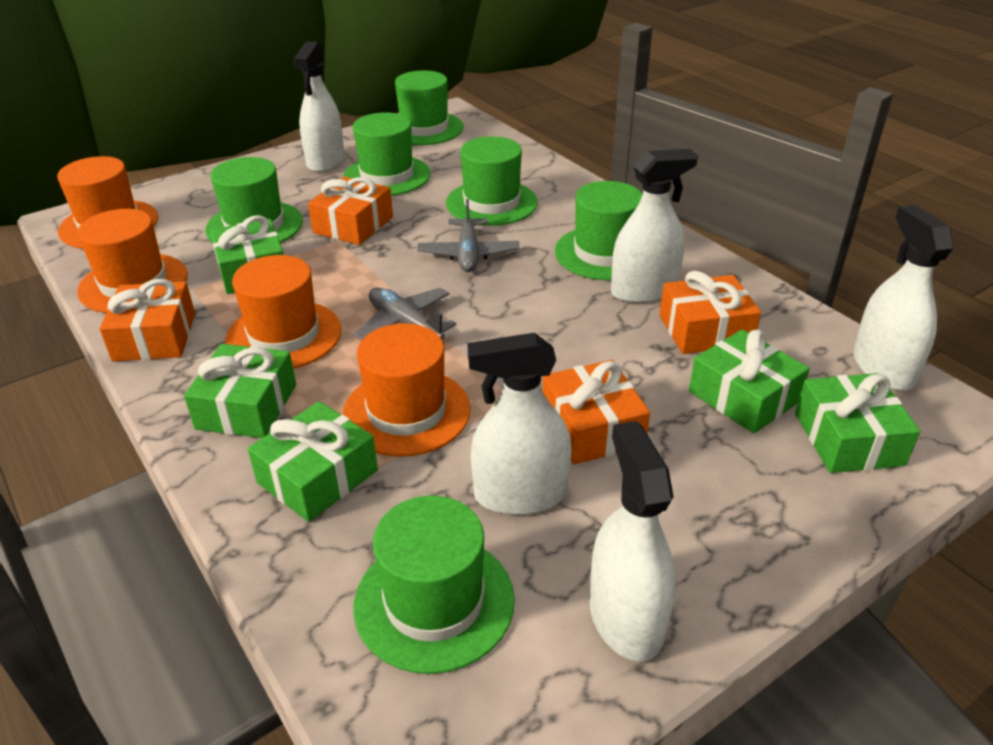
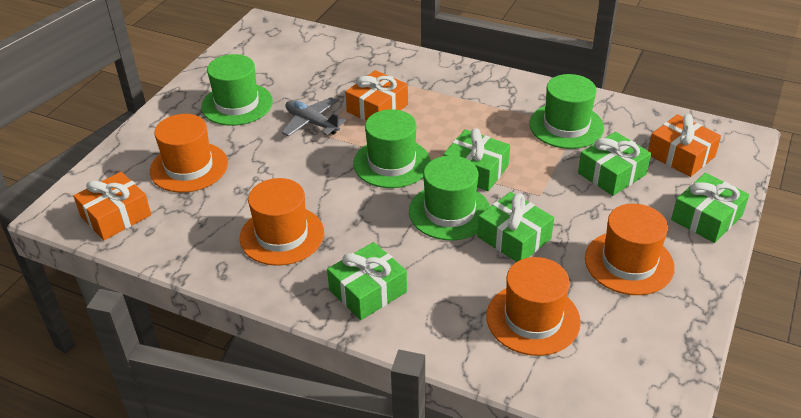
green hat: [205,157,303,243] [343,112,430,196] [353,496,515,674] [395,70,464,145] [446,136,538,226] [555,181,642,280] = 6 -> [201,54,273,126] [353,109,430,188] [409,155,490,240] [529,74,604,149] = 4
grey plane: [354,288,456,341] [417,199,519,272] = 2 -> [282,97,346,137] = 1
orange gift: [100,279,195,361] [308,177,393,245] [542,360,650,464] [659,271,761,354] = 4 -> [73,172,151,240] [345,70,408,121] [648,114,721,177] = 3
white spray bottle: [293,42,345,173] [467,333,571,515] [589,421,675,662] [611,149,698,303] [853,205,954,391] = 5 -> none = 0

